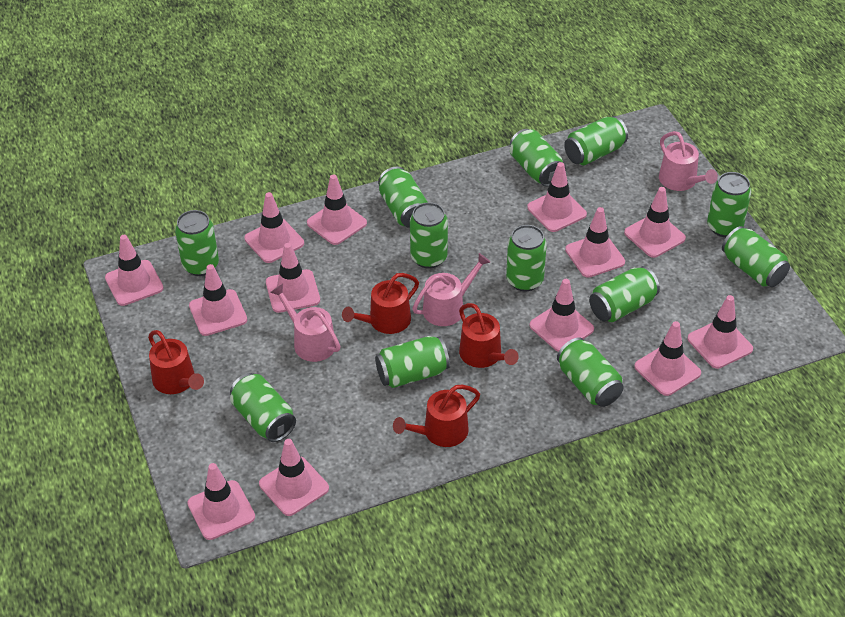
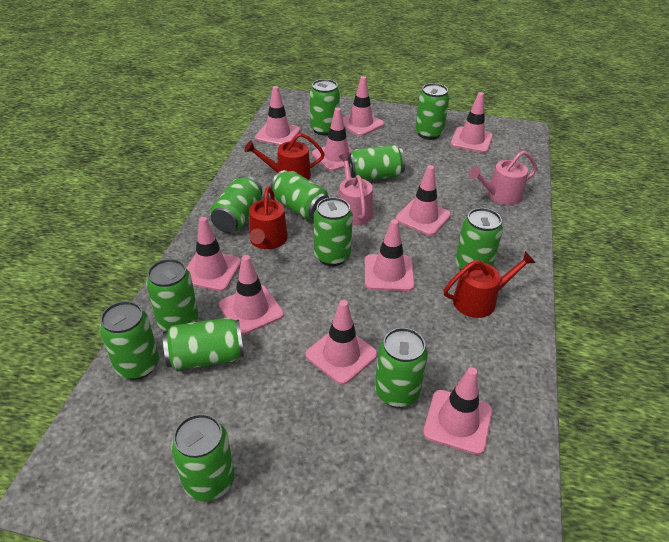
pink traffic cone: [105,235,164,306] [187,463,255,540] [189,264,247,336] [244,192,304,263] [259,439,329,516] [266,243,320,313] [307,174,367,245] [527,162,587,232] [529,279,594,352] [565,207,625,278] [624,187,686,258] [634,321,701,396] [688,295,753,369] = 13 -> [186,217,241,291] [219,255,284,335] [255,86,301,146] [305,300,377,385] [312,107,354,171] [343,76,384,136] [365,219,415,291] [396,165,451,236] [423,367,493,455] [451,92,493,153] = 10
pink watering can: [270,284,341,362] [413,253,490,326] [659,131,718,191] = 3 -> [338,153,373,225] [469,151,537,205] = 2
red watering can: [148,330,204,394] [342,273,419,334] [393,385,480,447] [459,303,519,368] = 4 -> [244,133,325,180] [249,187,288,249] [444,251,536,318] = 3

